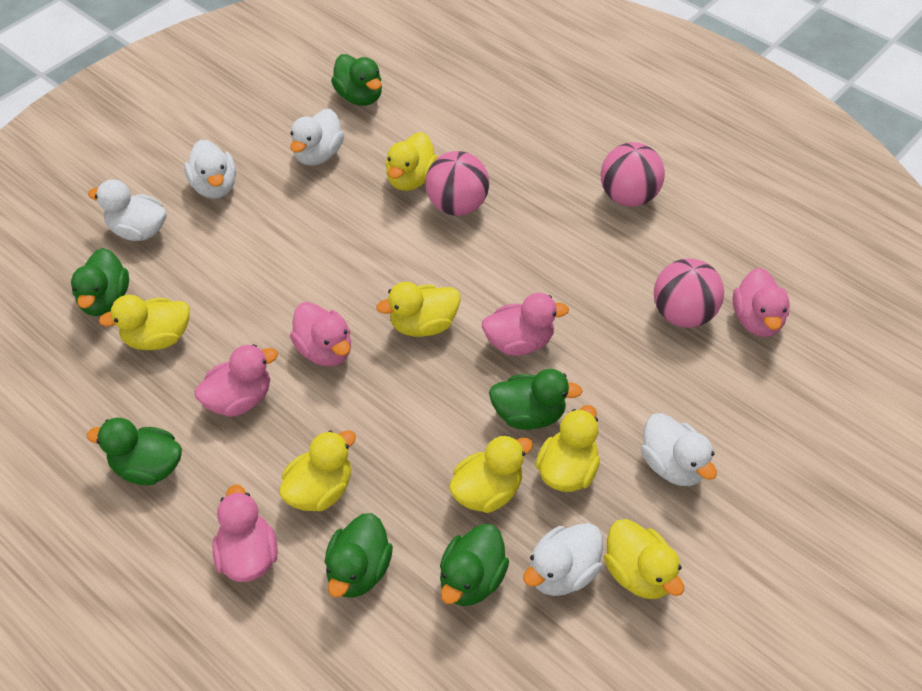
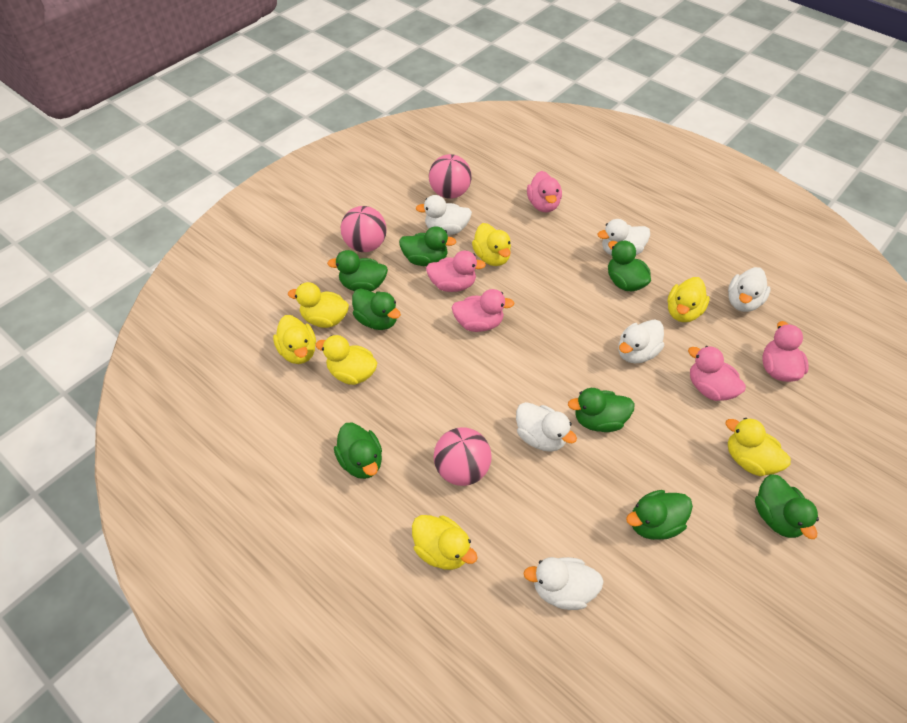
green duck: [71,248,129,316] [87,418,182,485] [325,513,393,598] [331,54,382,106] [440,524,509,606] [489,369,582,430] = 6 -> [327,250,388,291] [334,422,382,479] [352,288,401,330] [399,226,456,266] [568,388,635,432] [608,240,651,291] [626,490,693,540] [755,474,819,539] = 8
white duck: [88,180,167,241] [184,140,236,199] [290,109,344,166] [523,523,603,596] [641,413,717,486] = 5 -> [416,195,472,235] [516,402,577,452] [523,557,604,610] [598,219,650,256] [618,319,664,363] [728,267,771,312] = 6

